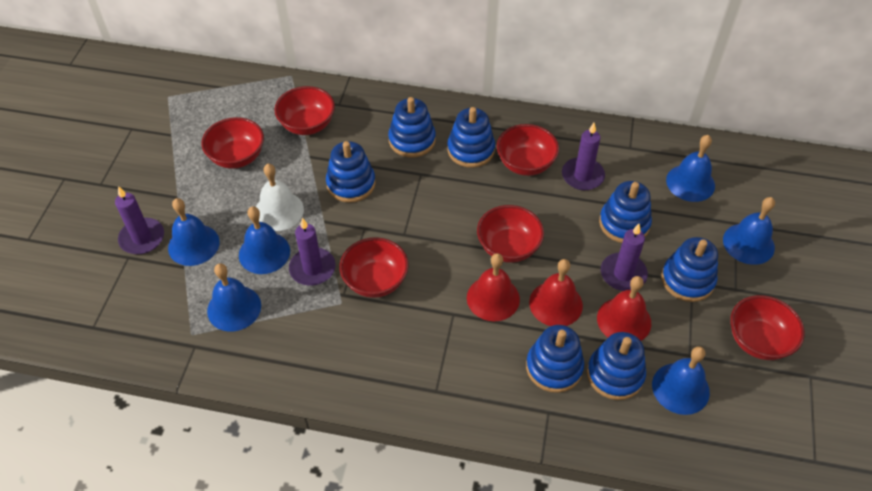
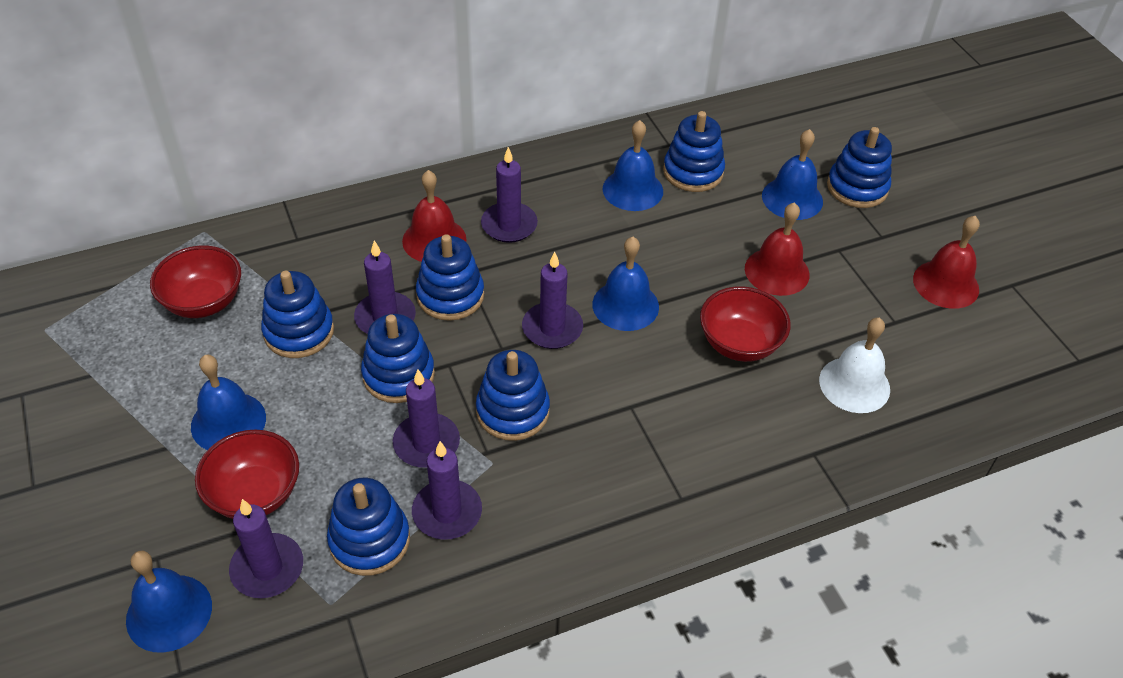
blue bell: [168,198,220,266] [207,263,261,332] [239,206,290,274] [652,346,710,415] [666,135,715,202] [723,197,775,265] = 6 -> [126,551,212,653] [191,355,266,450] [592,237,659,331] [603,120,663,211] [762,129,823,220] = 5
purple candle: [115,186,164,254] [289,218,336,286] [562,123,605,190] [601,224,648,291] = 4 -> [229,499,303,598] [354,240,416,334] [393,370,460,468] [412,441,482,540] [481,147,538,243] [522,252,583,349] = 6
red bowl: [201,117,264,169] [274,86,335,135] [340,237,409,298] [477,205,544,263] [497,124,559,176] [730,295,805,360] = 6 -> [150,246,241,318] [195,429,299,519] [700,286,791,362] = 3

